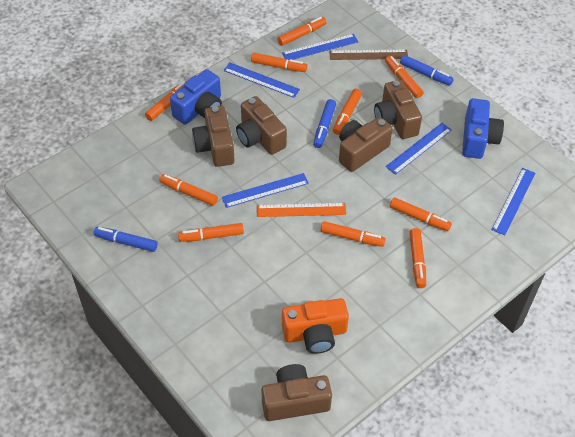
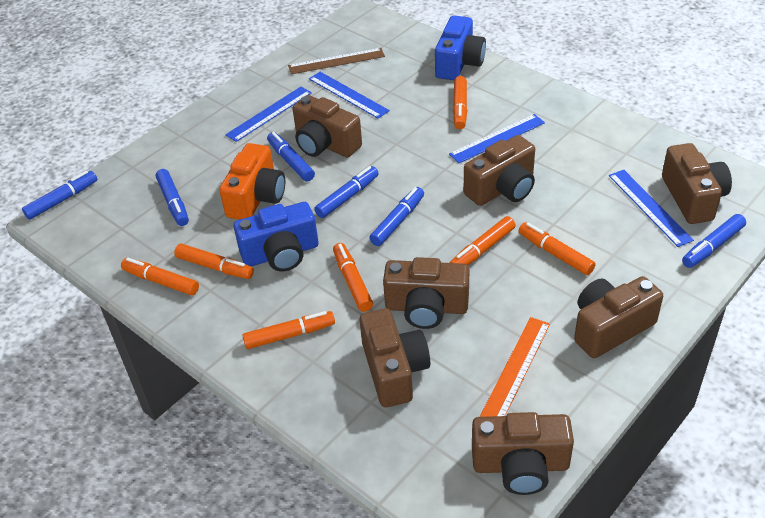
blue marker: [93,227,158,252] [313,99,336,148] [400,55,454,86] = 3 -> [22,171,97,220] [156,169,189,226] [267,132,315,182] [314,166,379,218] [370,187,424,246] [682,214,746,268] = 6
blue ruler: [222,173,309,208] [223,62,300,98] [282,34,358,60] [386,123,452,175] [491,168,535,235] = 5 -> [225,87,312,142] [309,72,390,119] [449,114,545,163] [609,170,694,247] = 4
brown camera: [192,106,234,167] [236,96,287,155] [262,364,332,421] [339,117,393,172] [374,80,422,139] = 5 -> [293,95,362,157] [360,308,430,407] [383,257,469,329] [464,135,535,206] [472,412,574,495] [574,276,663,358] [662,143,732,224] = 7
orange marker: [145,81,186,121] [159,174,218,206] [178,223,244,242] [251,53,307,72] [277,17,326,46] [321,221,386,247] [333,89,362,135] [385,56,424,98] [390,197,452,231] [410,228,426,288] = 10 -> [121,258,199,296] [174,244,254,279] [242,311,335,349] [333,243,373,312] [450,216,516,265] [453,76,468,129] [519,222,596,275] = 7

